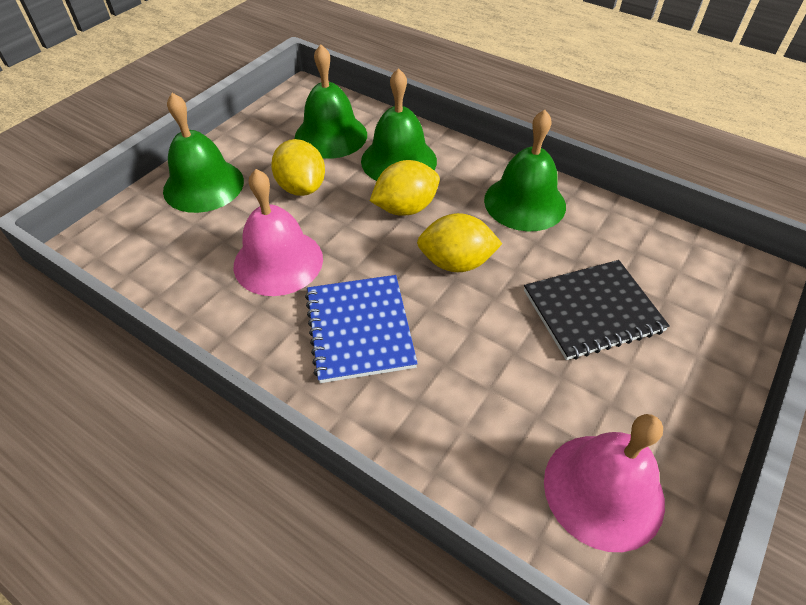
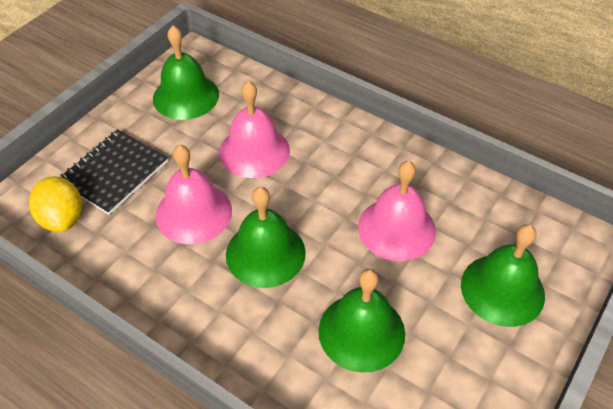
blue notebook: [305,275,418,383] = 1 -> none = 0
pink bell: [234,169,323,296] [544,414,665,552] = 2 -> [155,144,232,244] [219,81,290,178] [358,161,436,261] = 3
yellow lemon: [271,139,325,196] [370,160,440,216] [417,213,502,272] = 3 -> [29,176,82,232] = 1

